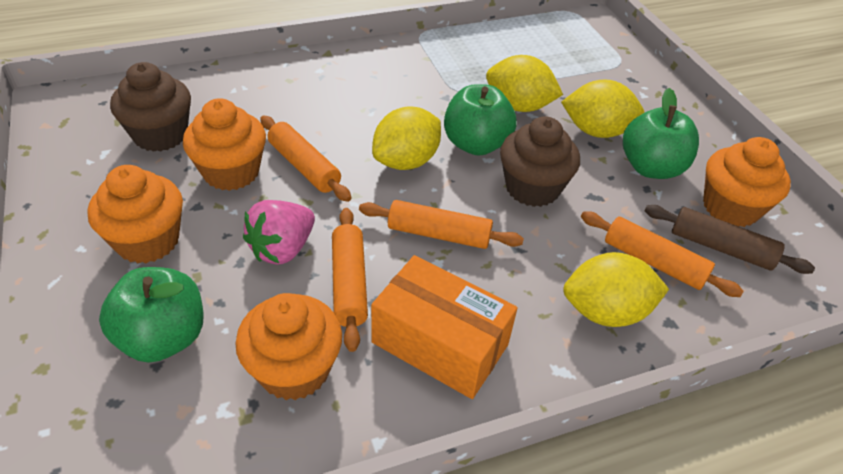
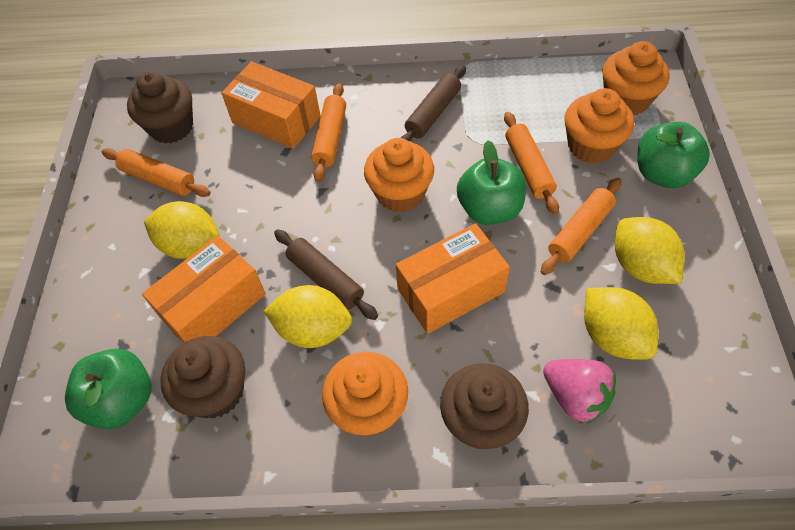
brown cupcake: [110,62,191,152] [500,116,580,207] = 2 -> [127,71,193,143] [160,336,245,418] [440,363,529,449] = 3
brown rolling pin: [645,205,815,274] = 1 -> [274,230,378,320] [401,65,466,141] = 2
orange box: [371,255,518,399] = 1 -> [142,235,266,343] [221,61,321,149] [396,223,510,334] = 3

